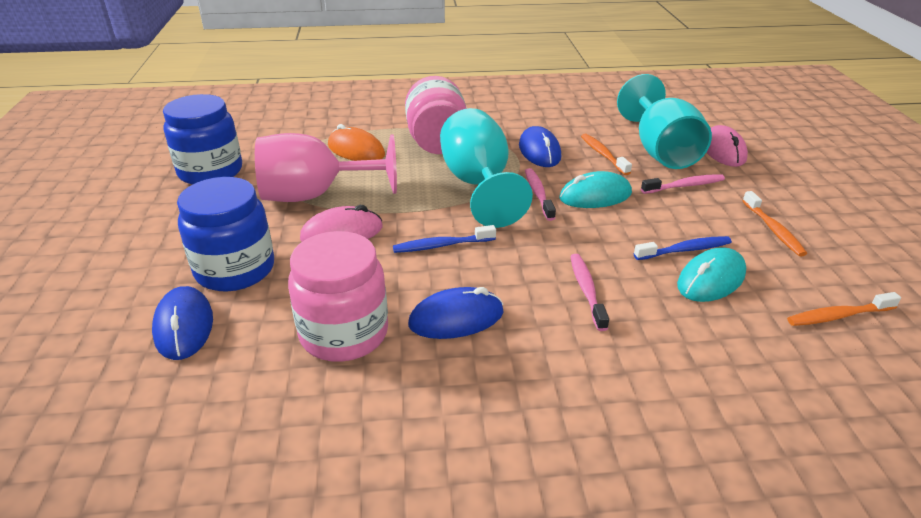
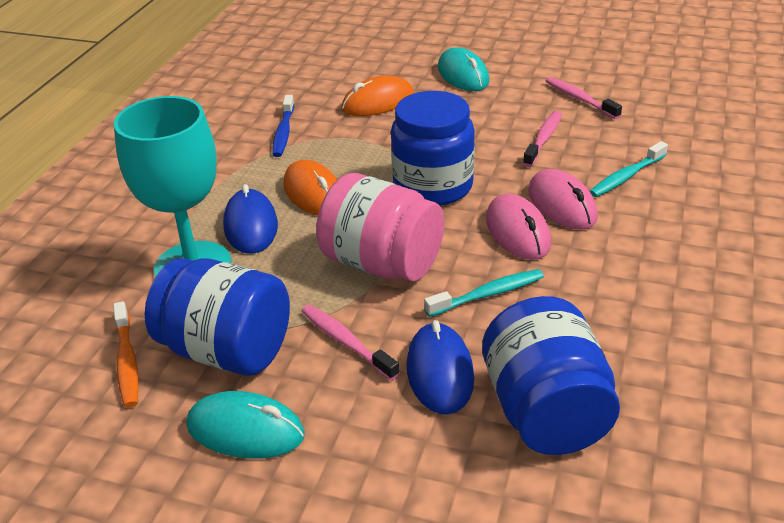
blue jar: [163,94,242,185] [177,177,274,291] = 2 -> [145,258,290,376] [391,91,475,206] [482,296,620,455] = 3
blue mouse: [152,286,213,360] [408,287,504,339] [519,126,561,167] = 3 -> [223,184,278,254] [407,320,474,415] = 2
blue toothbrush: [393,225,496,253] [634,236,732,260] = 2 -> [272,95,294,157] = 1
orange mouse: [328,124,385,161] = 1 -> [284,160,337,216] [341,75,414,116] = 2
orange toothbrush: [581,134,632,175] [742,191,807,257] [787,292,901,326] = 3 -> [113,301,139,407] = 1
pink goblet: [255,133,397,202] = 1 -> none = 0
pink jar: [288,231,388,362] [405,76,467,154] = 2 -> [316,173,444,282] = 1
turquoise goblet: [440,108,533,228] [617,74,712,169] = 2 -> [114,96,231,277] = 1
turquoise toothbrush: none = 0 -> [424,269,544,317] [589,141,668,197] = 2

